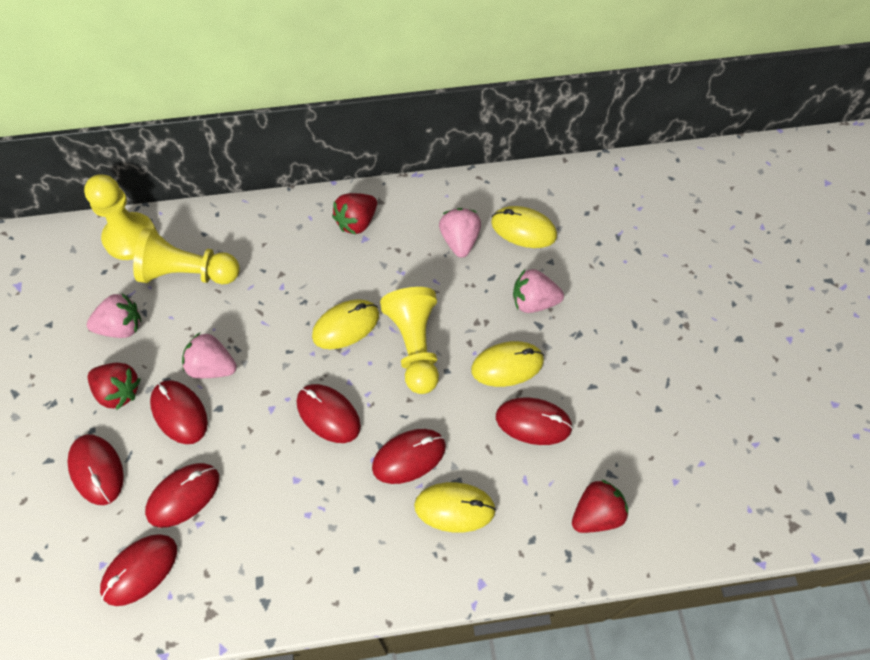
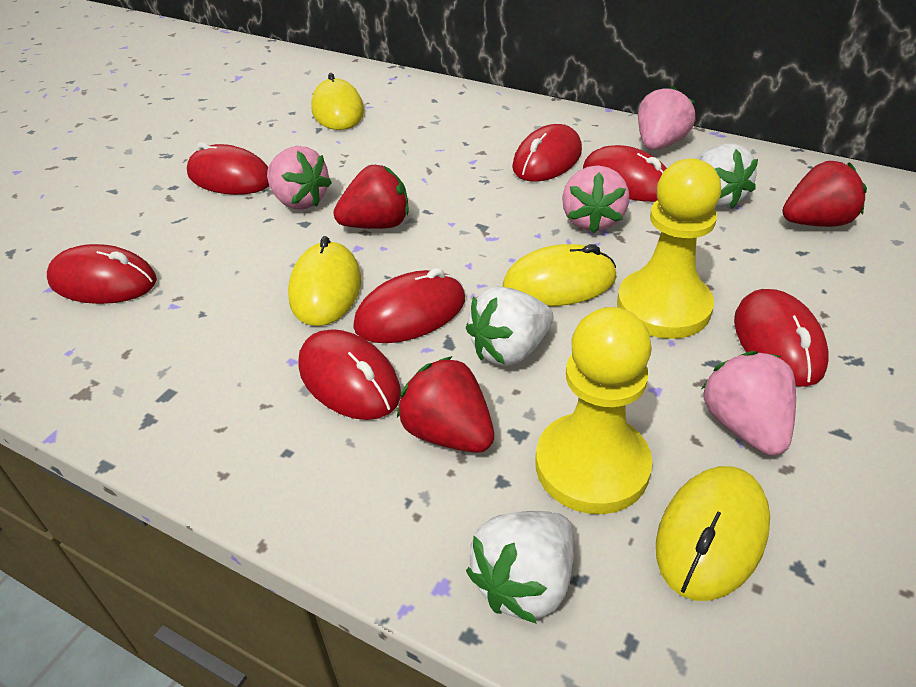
white strawberry: none = 0 -> [466,286,553,366] [466,511,574,624] [694,143,758,209] = 3
yellow pawn: [84,174,156,260] [133,228,240,284] [380,287,439,394] = 3 -> [536,307,652,514] [617,159,721,339] = 2

